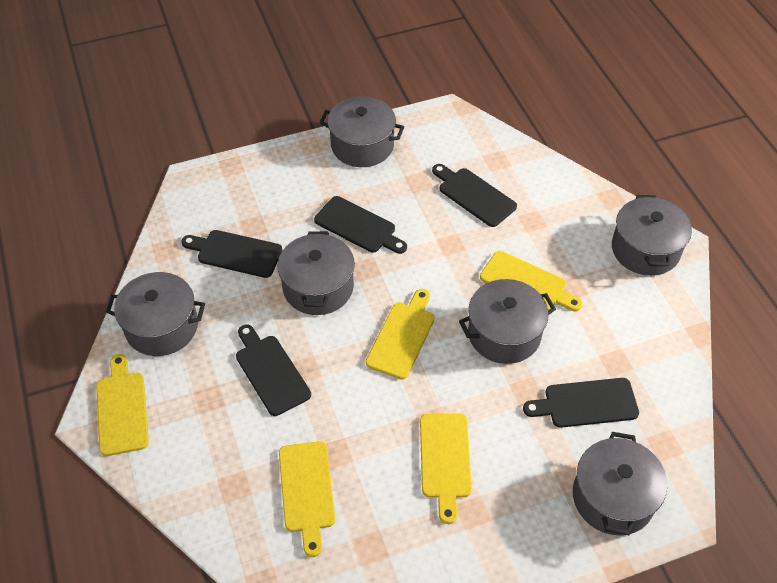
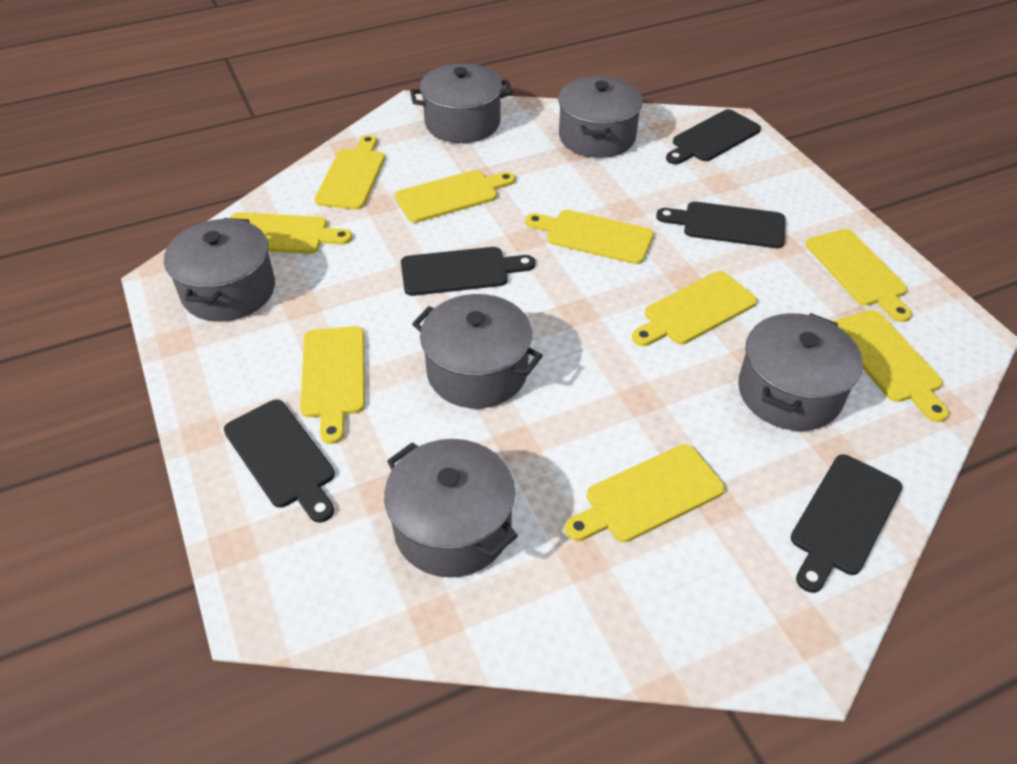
yellow cutting board: [96,354,149,456] [279,441,335,557] [366,289,434,380] [420,414,472,524] [480,251,582,311] = 5 -> [231,212,352,254] [300,326,365,444] [315,135,385,209] [395,170,515,223] [525,210,654,264] [565,444,725,542] [632,271,757,346] [806,229,912,322] [833,310,949,422] = 9

